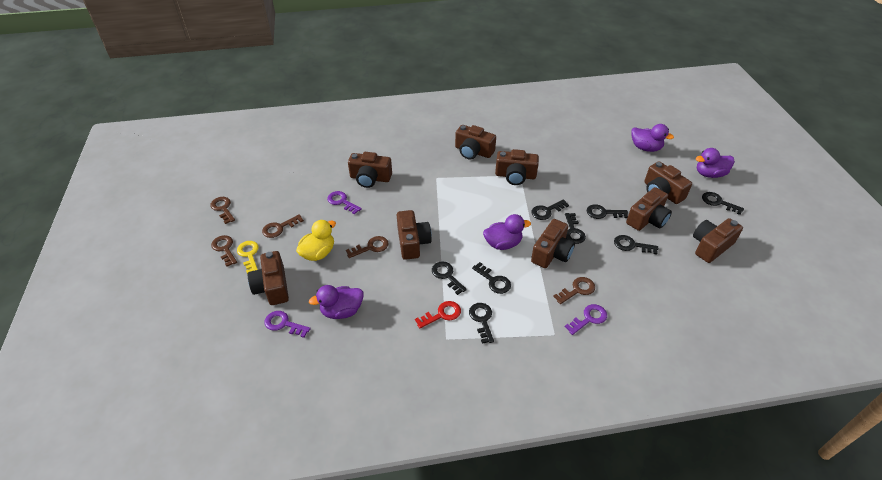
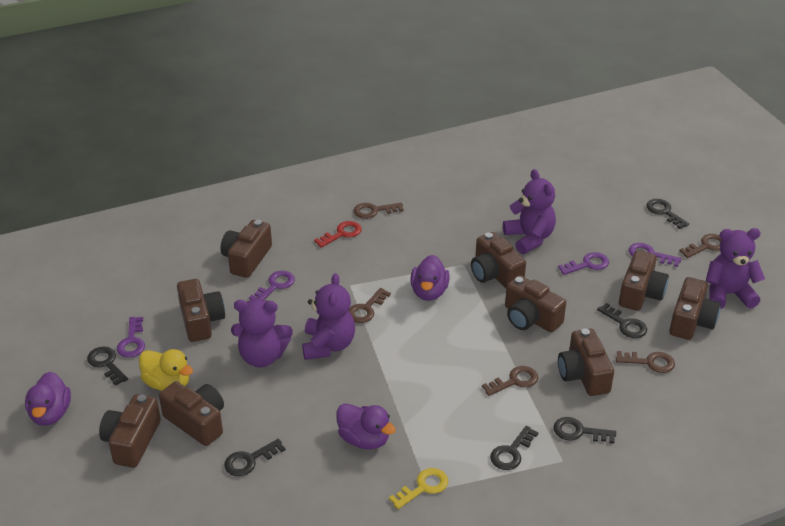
black key: [432,261,467,295] [469,303,494,344] [472,262,511,294] [531,199,569,220] [565,213,586,244] [587,204,628,219] [614,235,658,255] [702,192,744,215] = 8 -> [87,346,128,386] [224,439,286,476] [490,426,538,470] [553,417,616,444] [597,303,647,338] [646,199,689,229] = 6
purple duck: [309,285,363,319] [483,214,531,250] [631,124,674,152] [696,148,735,178] = 4 -> [25,372,71,426] [336,403,396,449] [410,255,450,301] = 3
purple key: [265,311,311,338] [327,191,362,214] [565,304,607,335] = 3 -> [117,317,145,358] [249,271,295,300] [558,252,609,275] [629,243,682,267] = 4
purple teddy bear: none = 0 -> [231,299,293,367] [302,273,355,360] [503,169,556,254] [706,228,765,309] = 4

